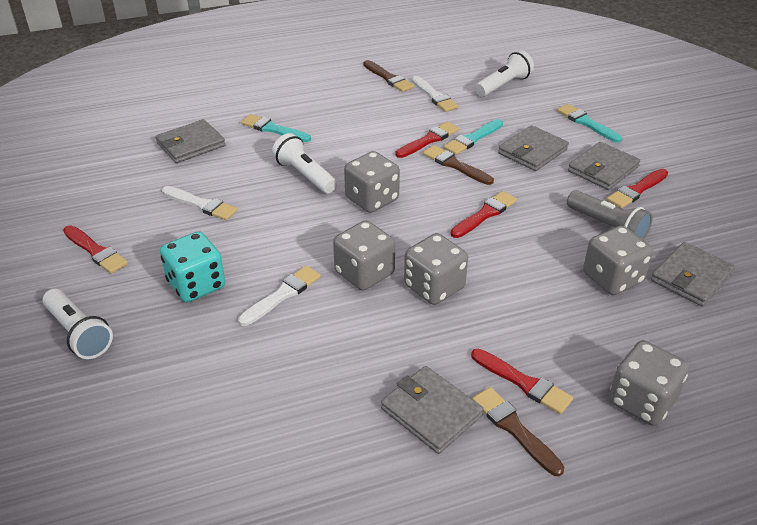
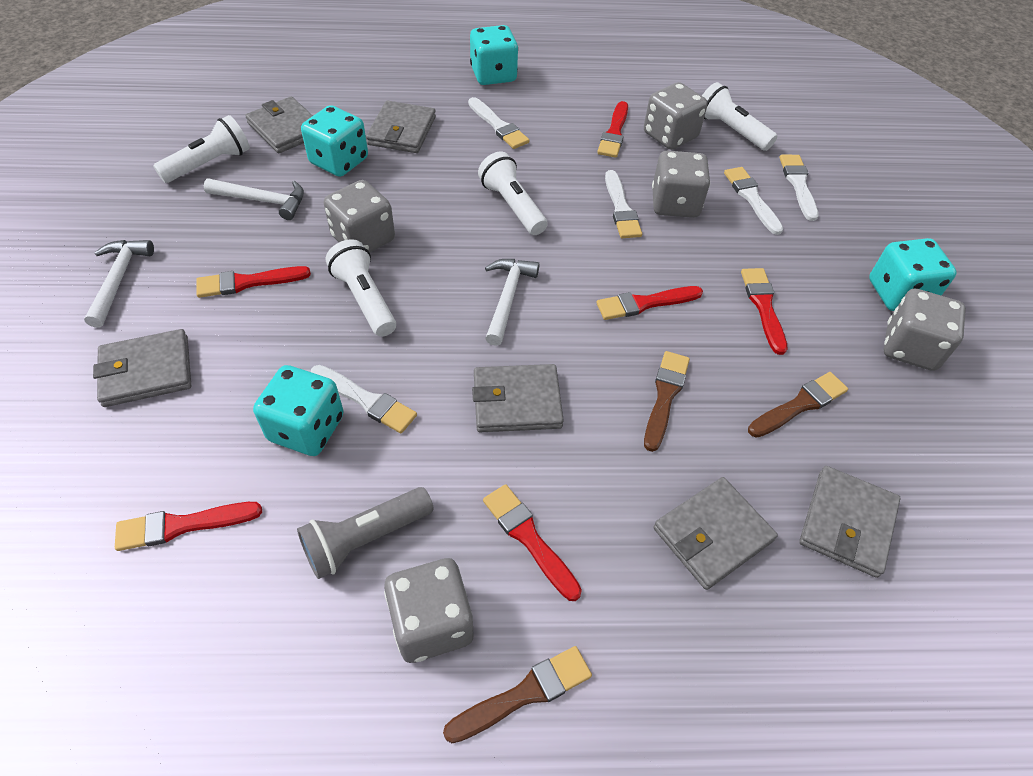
grey wallet: [155,119,226,163] [381,366,484,454] [498,125,569,171] [568,142,640,190] [651,242,735,306] = 5 -> [93,329,191,407] [245,96,313,153] [366,101,436,153] [472,364,564,432] [653,477,778,590] [799,466,901,578] = 6
red brush: [63,225,128,274] [396,122,459,158] [451,191,517,238] [471,349,573,414] [607,169,668,208] = 5 -> [115,502,262,551] [196,266,311,298] [483,484,582,601] [596,286,703,320] [597,101,628,158] [741,268,787,355] = 6
turquoise brush: [241,114,311,142] [444,119,503,155] [557,104,622,143] = 3 -> none = 0
turquoise dice: [160,231,225,302] = 1 -> [253,365,344,456] [301,105,368,177] [470,25,518,85] [869,238,957,311] = 4
white brush: [162,186,238,220] [238,265,321,326] [411,76,458,112] = 3 -> [311,365,417,433] [468,97,529,149] [605,170,642,238] [724,167,783,235] [780,155,818,221] = 5
white flashlight: [43,289,113,359] [272,133,337,193] [475,50,534,97] = 3 -> [153,115,250,183] [326,239,396,337] [478,152,548,235] [702,82,777,151] = 4
white hammer: none = 0 -> [84,240,154,328] [204,179,304,220] [485,259,540,346] = 3

